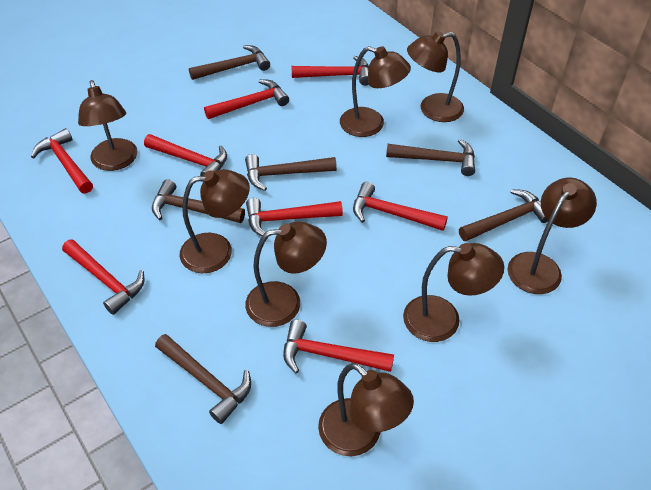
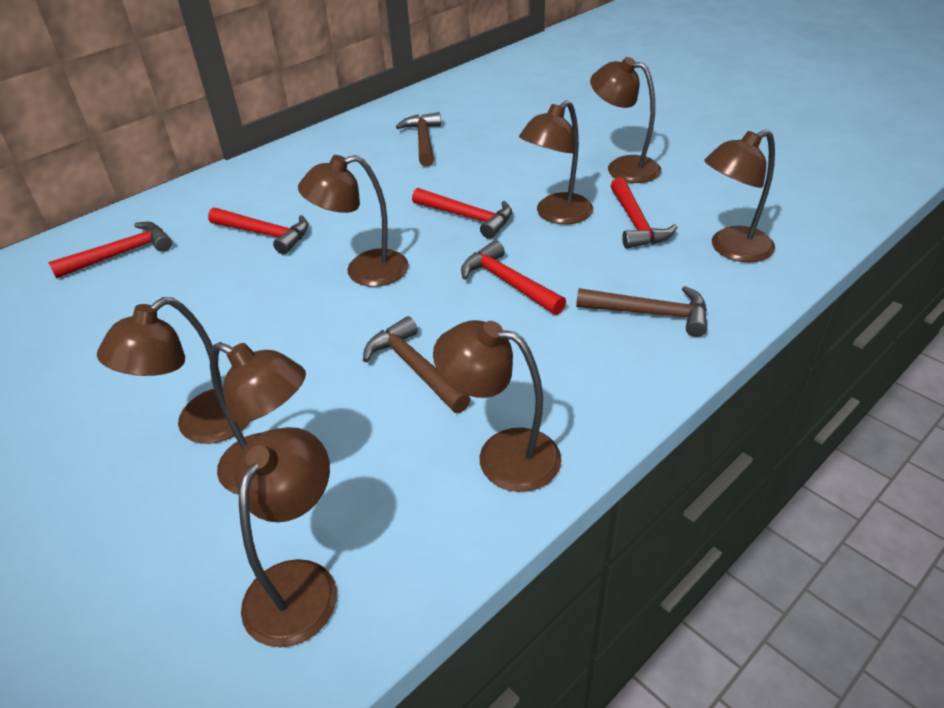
brown hammer: [152,179,245,223] [155,334,251,424] [189,45,270,80] [245,154,337,191] [386,139,475,176] [459,189,549,242] = 6 -> [363,316,471,413] [396,112,441,166] [576,286,707,337] = 3
red hammer: [31,128,93,194] [62,239,144,315] [144,134,227,176] [204,79,289,119] [246,198,343,236] [283,319,394,373] [292,56,369,86] [353,182,448,231] = 8 -> [48,222,172,279] [208,207,308,254] [412,188,512,239] [461,240,566,315] [610,177,677,249] = 5

